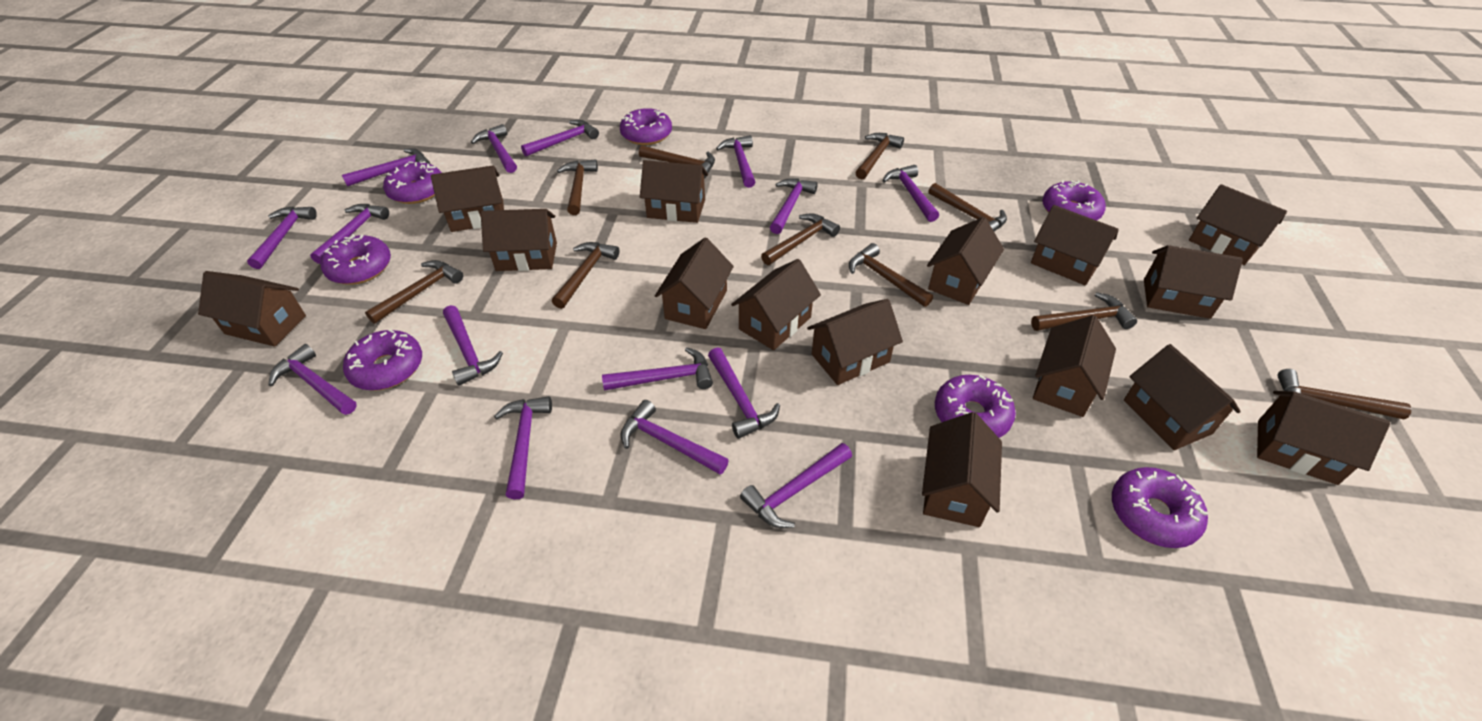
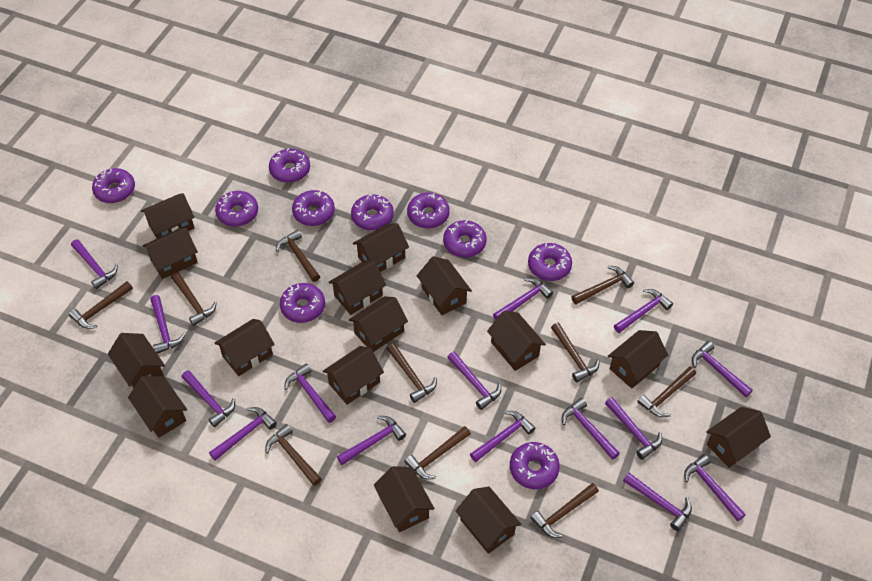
purple donut: [321,234,391,285] [343,329,422,391] [383,161,442,204] [620,108,672,145] [935,375,1016,438] [1042,180,1106,220] [1112,467,1208,548] = 7 -> [92,168,135,203] [215,191,258,227] [269,148,310,183] [280,283,325,323] [292,190,335,226] [351,194,394,231] [407,193,450,228] [443,220,487,257] [510,442,560,489] [528,243,572,281] = 10

